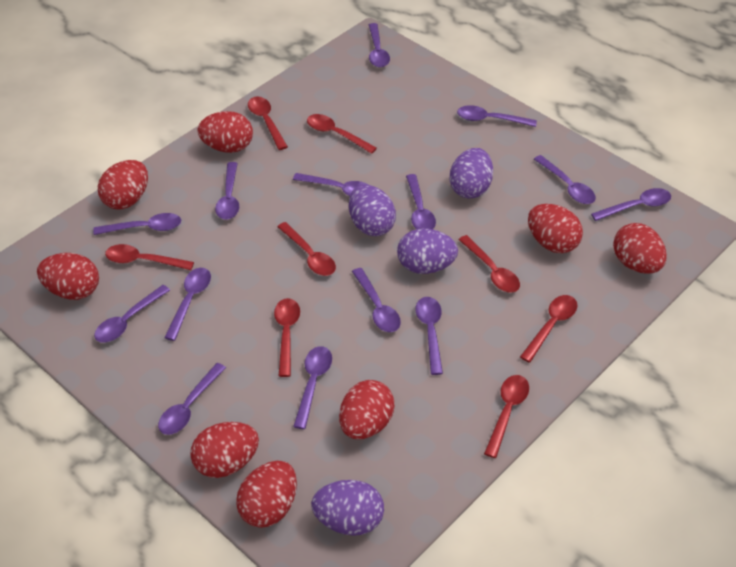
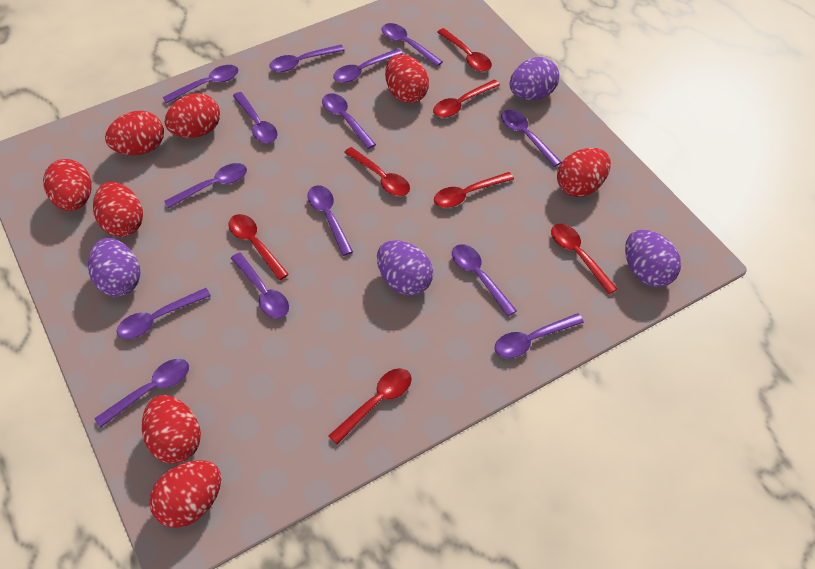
red spoon: [105,244,194,270] [248,96,288,150] [274,298,300,377] [278,222,336,276] [307,114,377,154] [459,235,520,293] [484,375,529,458] [520,295,577,363] = 8 -> [228,214,289,280] [329,368,412,444] [344,147,410,196] [433,79,500,118] [434,172,514,208] [437,28,492,71] [551,224,618,294] = 7

